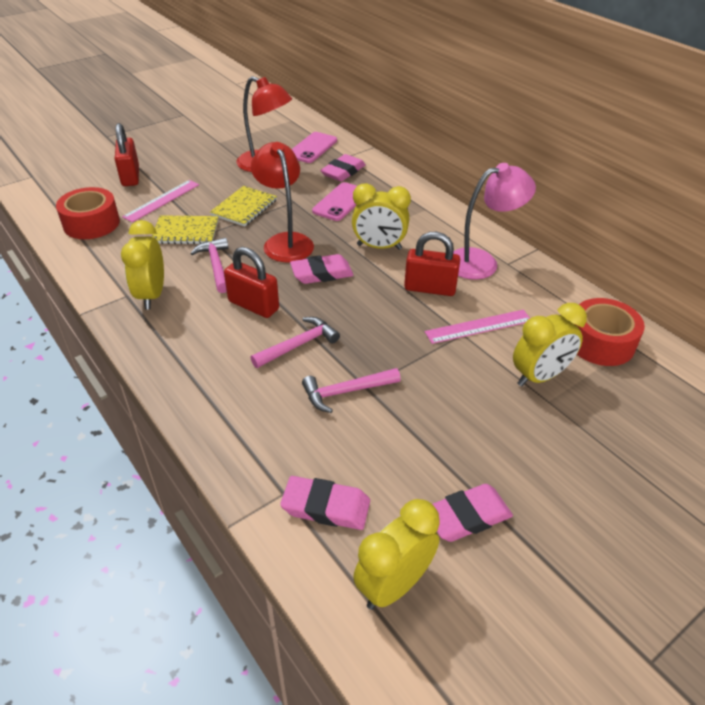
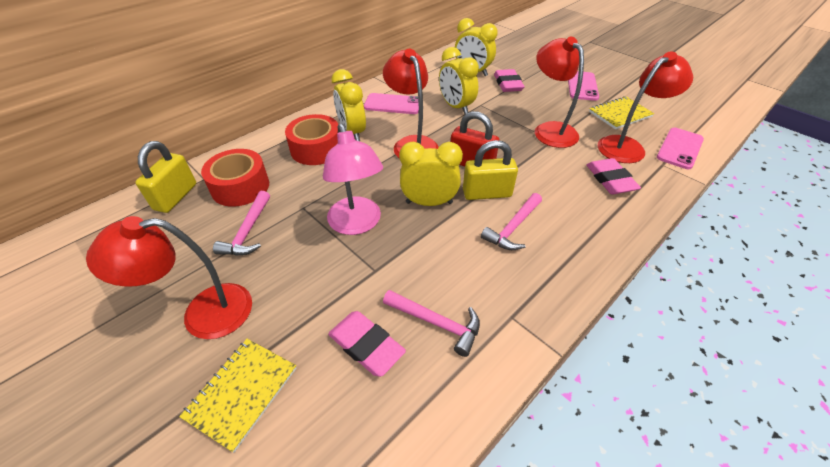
pink eraser: [280,476,370,530] [290,254,354,284] [320,154,366,182] [432,484,513,542] = 4 -> [328,311,406,377] [494,69,525,92] [586,158,641,194] = 3
pink phone: [291,132,337,163] [312,182,357,221] = 2 -> [364,93,419,114] [568,71,599,101] [657,128,704,169] = 3
pink ruler: [122,180,199,222] [425,310,530,344] = 2 -> none = 0
red lamp: [237,76,292,172] [251,142,314,262] = 2 -> [86,216,252,339] [383,49,439,159] [535,37,584,148] [598,51,693,163] = 4
red padlock: [115,123,139,186] [224,247,279,318] [404,232,460,296] = 3 -> [451,111,500,167] = 1
yellow padlock: none = 0 -> [135,141,196,213] [463,140,518,200] = 2

